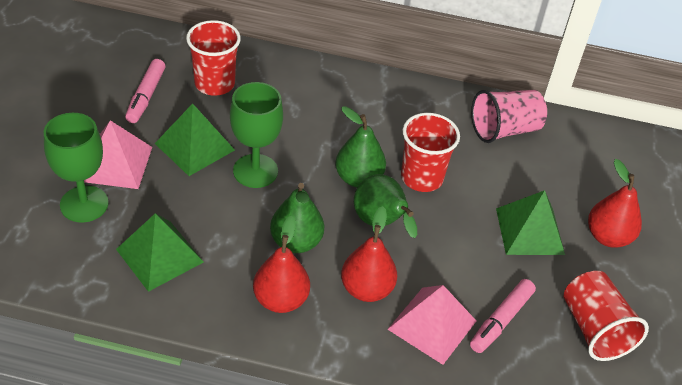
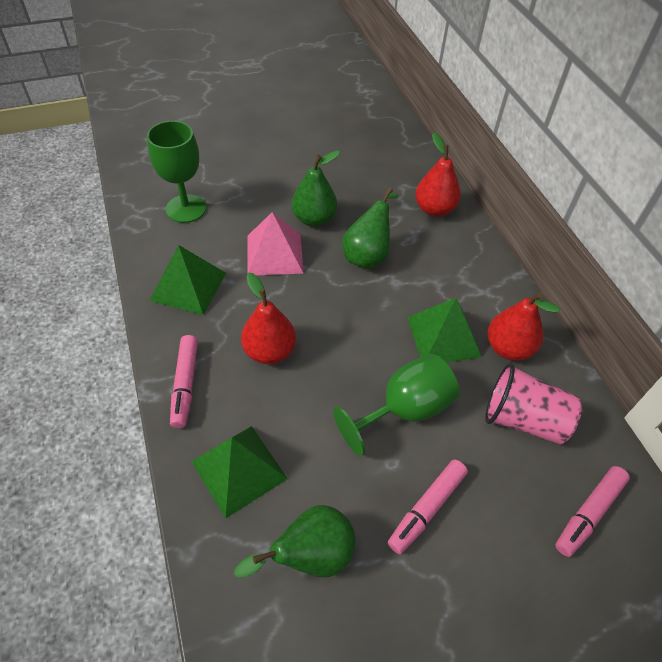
pink marker: [125,59,166,123] [470,279,536,353] = 2 -> [170,335,198,428] [388,460,468,554] [555,466,630,557] = 3
pink pyramid: [84,120,152,189] [387,285,476,365] = 2 -> [247,212,303,275] = 1
red cup: [186,20,241,96] [401,113,460,192] [564,271,649,361] = 3 -> none = 0

